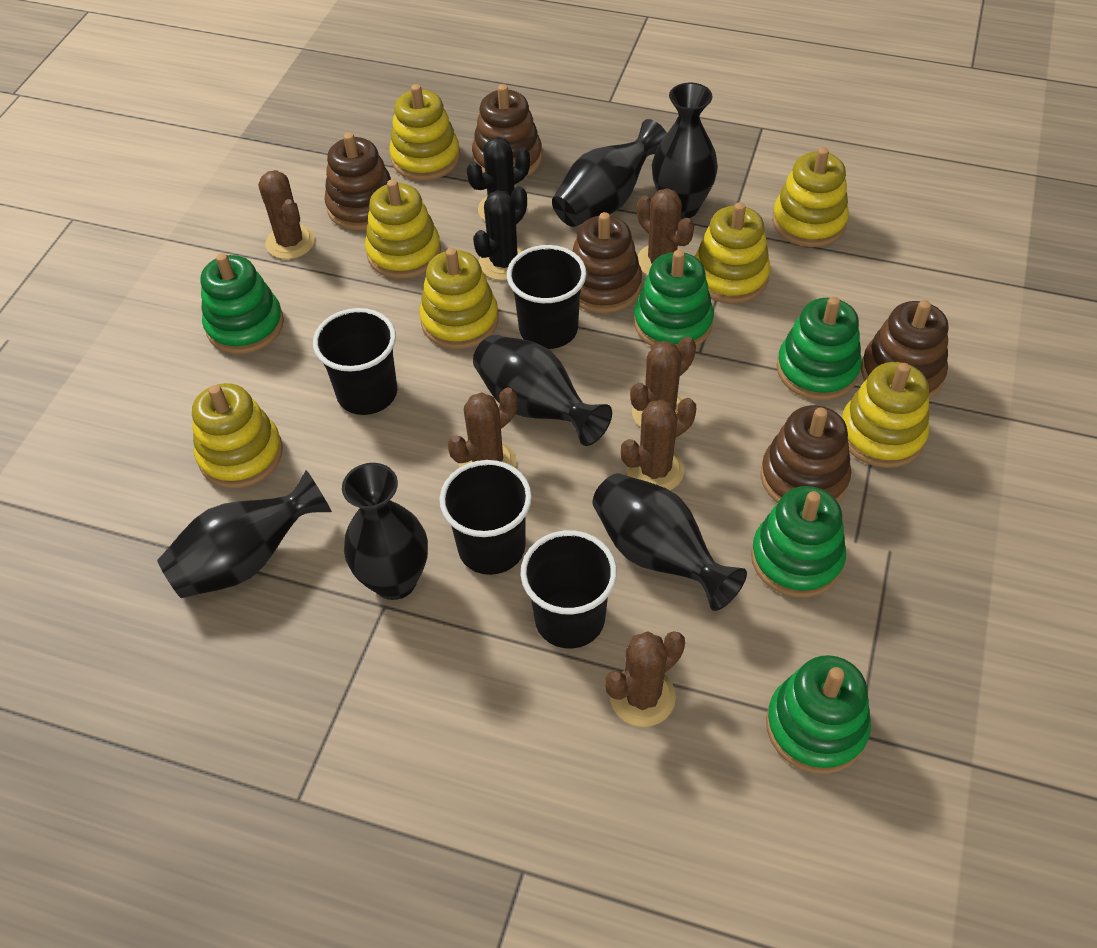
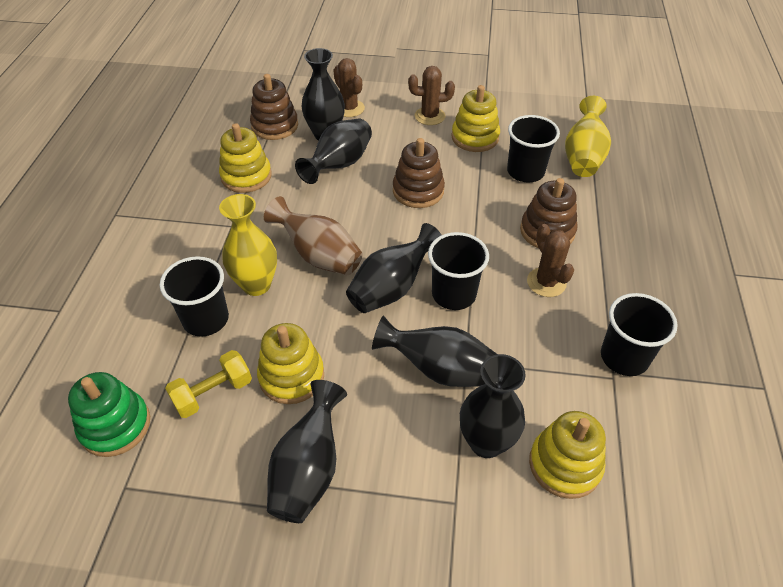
black cactus: [467,137,530,221] [473,186,527,280] = 2 -> none = 0
brown cactus: [258,170,315,259] [448,387,518,468] [605,631,685,727] [621,398,696,490] [630,337,696,428] [637,188,694,275] = 6 -> [333,58,365,117] [408,66,455,125] [527,224,574,297] = 3
brown stacking toy: [325,133,391,230] [472,84,542,177] [573,212,642,313] [761,405,851,503] [861,300,948,399] = 5 -> [250,74,298,140] [393,138,445,208] [520,178,577,248] = 3
brown vase: none = 0 -> [264,196,363,275] = 1
green stacking toy: [201,253,284,354] [634,250,714,348] [751,486,846,597] [766,655,871,774] [777,297,862,400] = 5 -> [68,372,150,457] = 1
yellow dumbbell: none = 0 -> [165,350,252,418] = 1
yellow stacking toy: [192,383,283,488] [365,179,441,279] [389,84,460,181] [419,248,499,349] [695,202,771,304] [772,147,849,247] [842,362,929,468] = 7 -> [219,123,272,193] [257,323,324,404] [451,85,500,152] [529,411,606,499] = 4
yellow vase: none = 0 -> [219,194,277,296] [565,96,611,177] = 2

